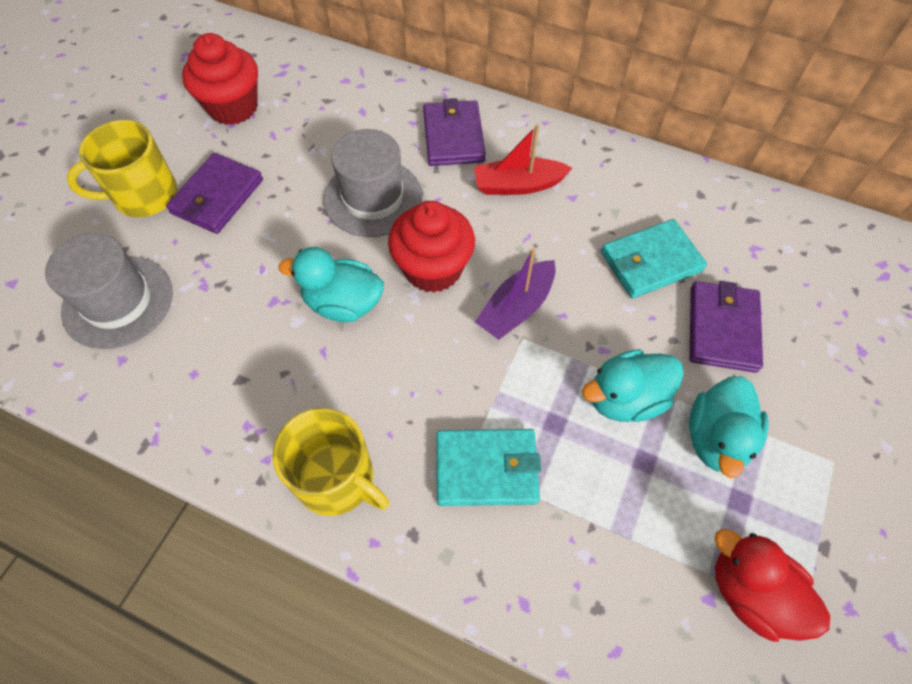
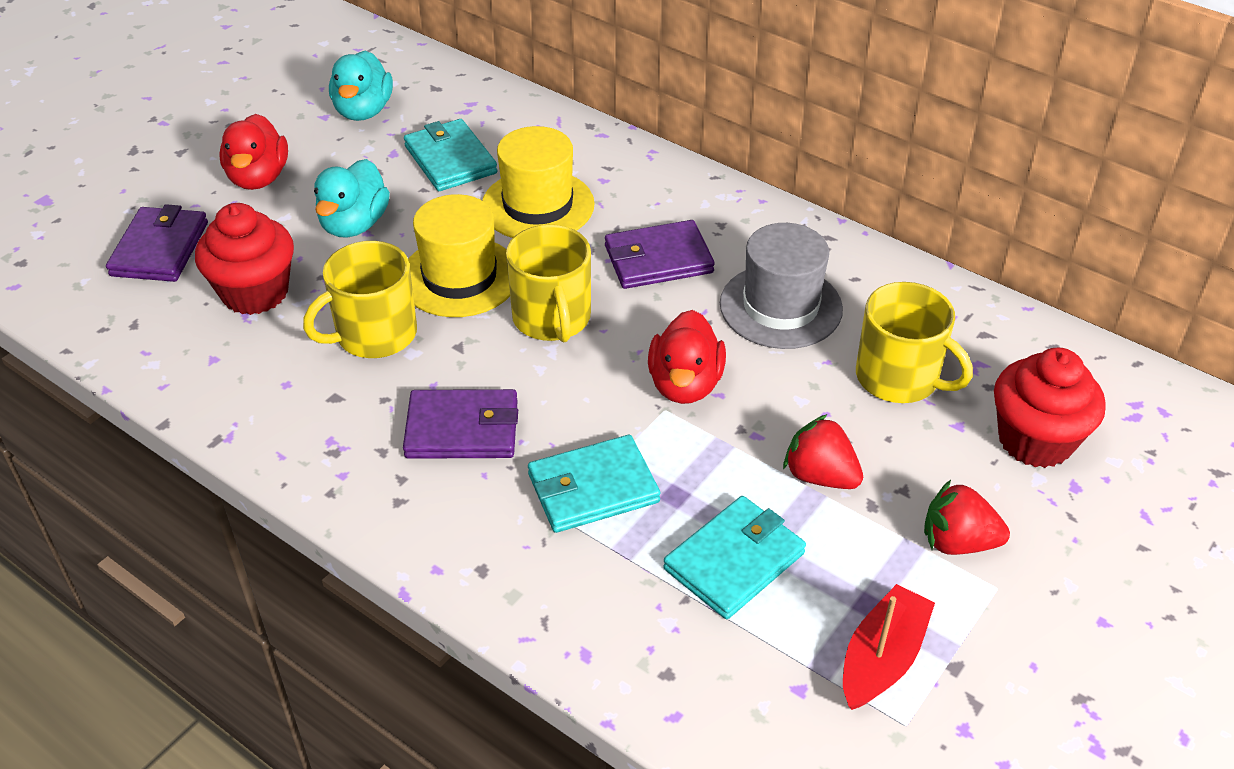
grey hat: [45,233,173,349] [324,129,422,237] = 2 -> [720,223,843,349] = 1
purple boat: [475,249,556,340] = 1 -> none = 0
red duck: [715,529,830,642] = 1 -> [219,114,288,190] [648,310,726,404] = 2
red strawberry: none = 0 -> [783,414,863,489] [924,480,1010,555] = 2
turquoise duck: [279,247,384,322] [582,349,684,422] [689,376,769,478] = 3 -> [314,159,390,238] [329,51,393,121] = 2
turquoise wallet: [437,429,541,506] [601,219,707,299] = 2 -> [404,119,497,191] [528,435,660,533] [663,496,806,619] = 3
yellow hat: none = 0 -> [408,194,510,317] [482,126,595,238] = 2
yellow mug: [67,120,177,217] [272,408,389,516] = 2 -> [303,241,417,358] [506,225,591,343] [856,282,973,403] = 3

